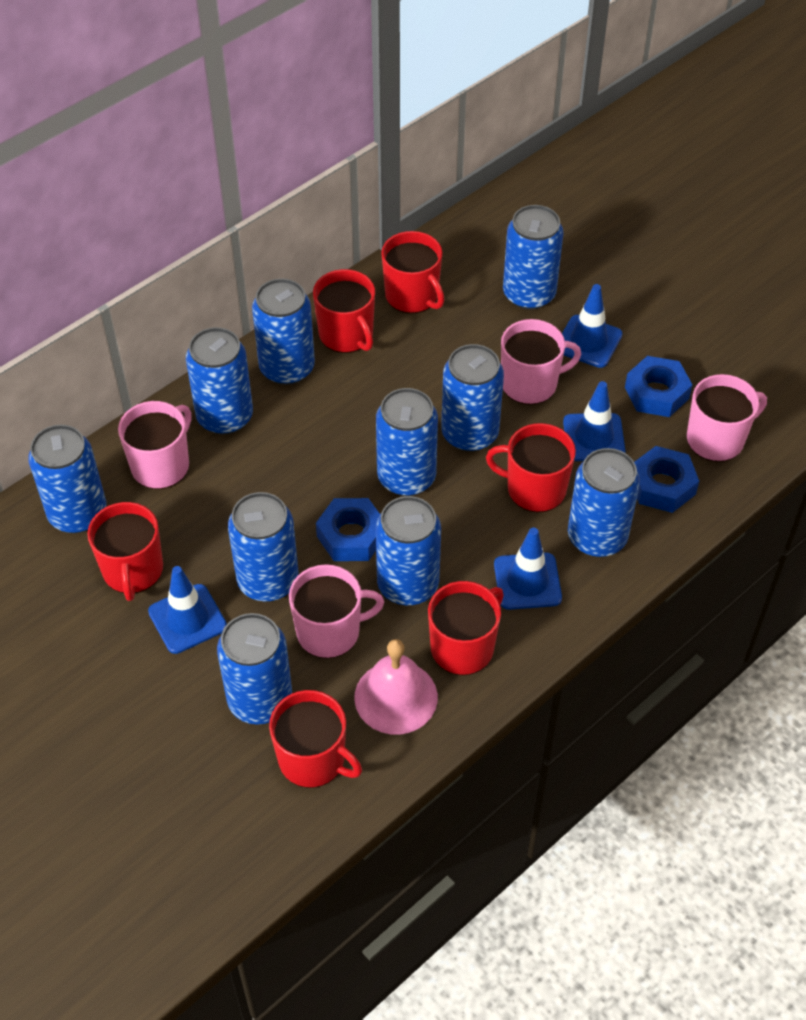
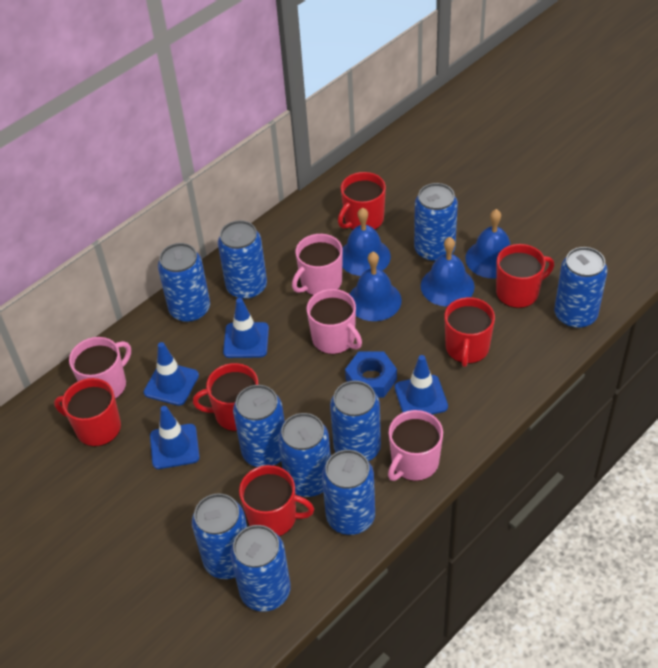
blue bell: none = 0 -> [342,208,391,276] [349,252,402,321] [421,237,475,307] [465,209,510,278] = 4
blue nut: [316,498,380,561] [625,356,692,417] [634,446,699,513] = 3 -> [345,351,397,398] = 1
pink bell: [354,639,438,735] = 1 -> none = 0

